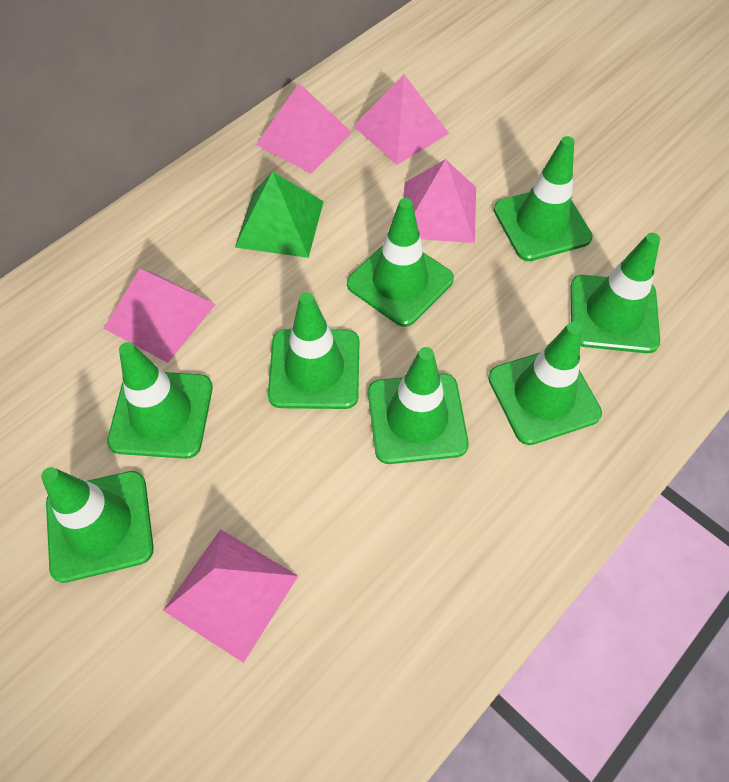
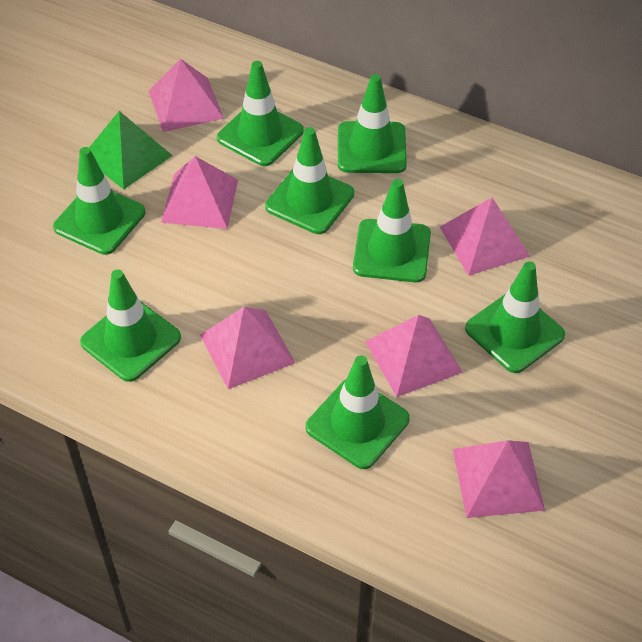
pink pyramid: [104,269,216,363] [163,529,298,663] [256,83,352,174] [353,75,449,165] [403,159,476,243] = 5 -> [149,59,224,132] [161,156,238,229] [200,307,295,389] [365,315,463,397] [440,197,530,276] [453,440,545,518] = 6

